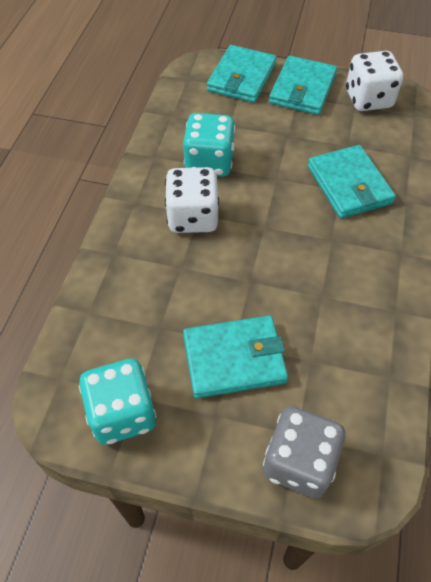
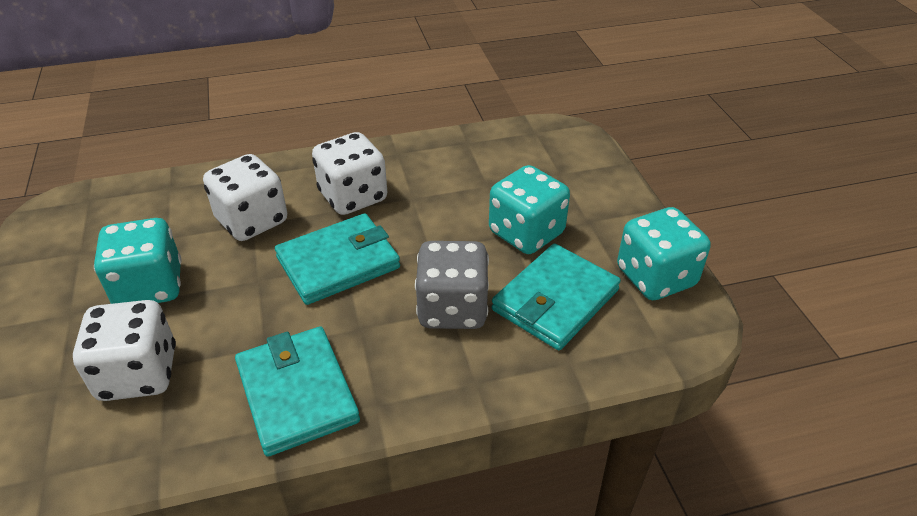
turquoise dice: [79,359,157,445] [183,113,235,177] = 2 -> [94,218,182,304] [489,165,570,254] [617,207,711,300] = 3
turquoise wallet: [183,315,288,398] [207,45,277,103] [269,56,337,115] [308,145,396,219] = 4 -> [235,326,360,457] [275,213,400,305] [492,244,621,350] = 3
white dice: [165,167,219,233] [346,51,403,111] = 2 -> [73,300,176,401] [203,154,287,241] [312,132,387,215] = 3

